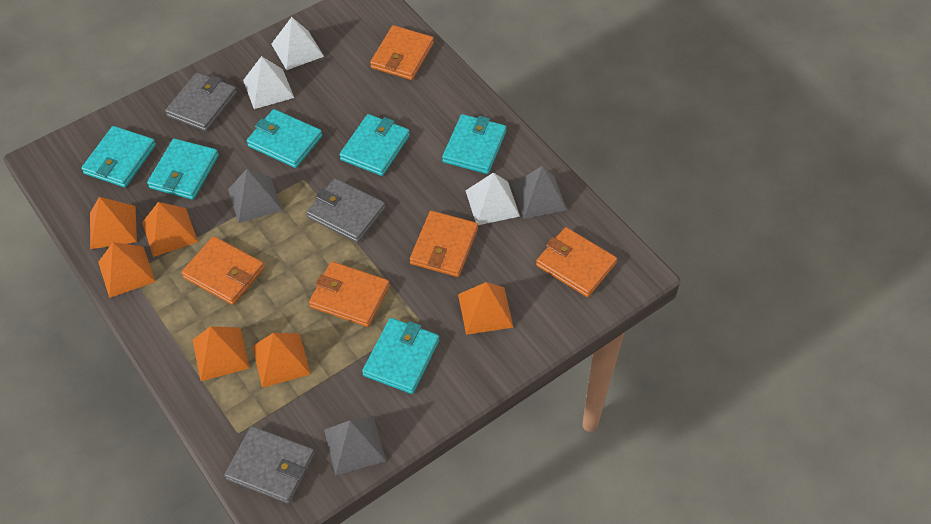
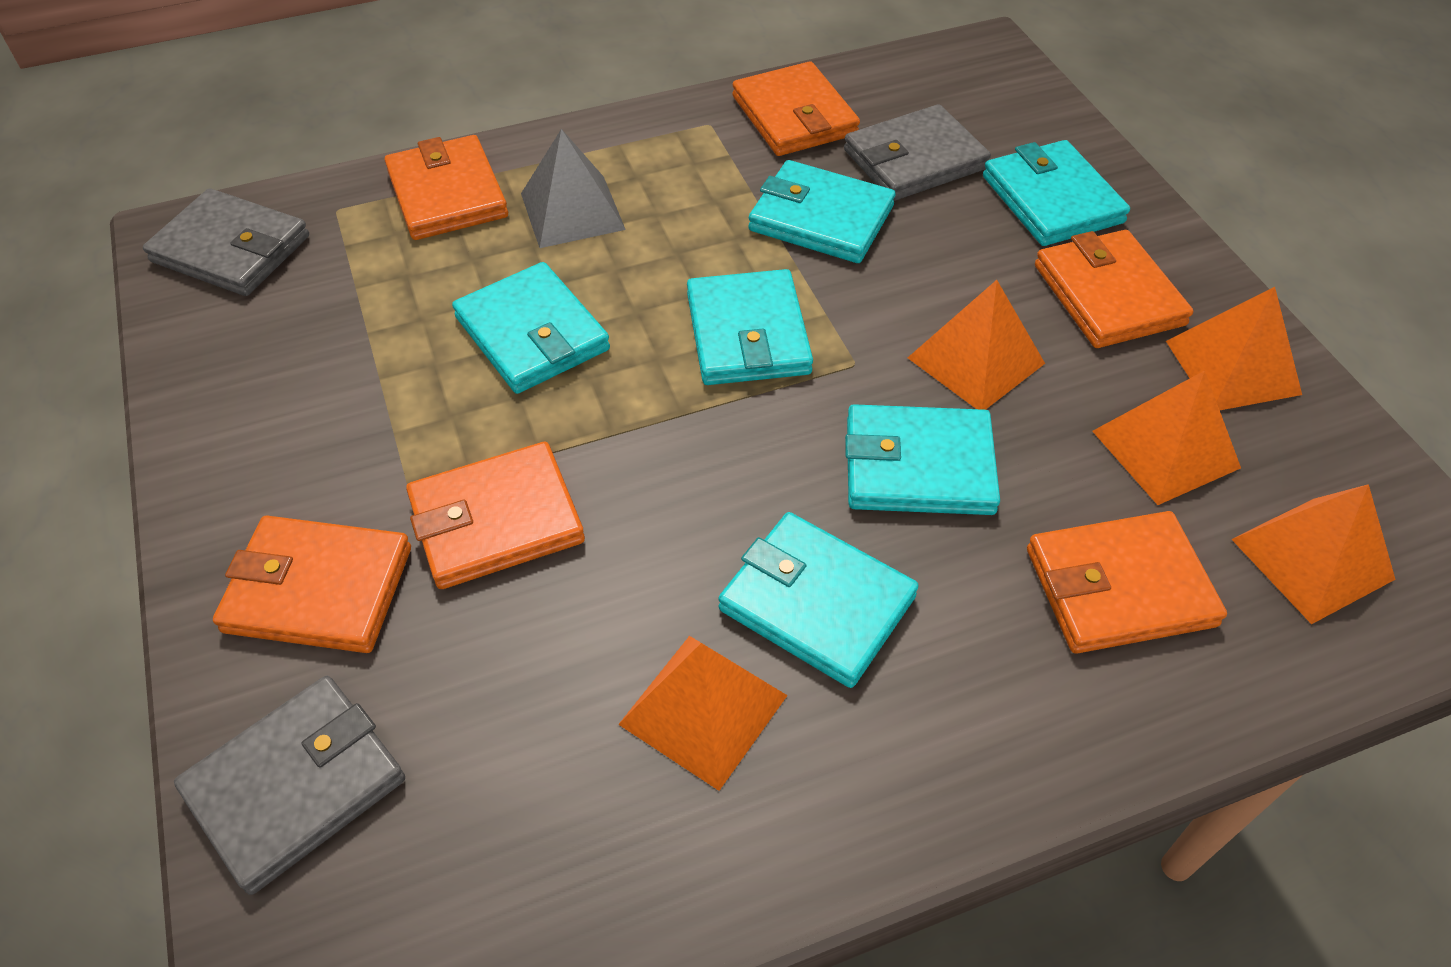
grey pyramid: [228,169,282,223] [324,416,386,475] [512,166,567,219] = 3 -> [521,129,626,248] = 1
orange pyramid: [90,197,137,249] [98,242,155,298] [142,202,198,257] [193,326,249,381] [252,333,311,388] [458,282,514,335] = 6 -> [618,636,788,791] [908,280,1045,410] [1092,370,1241,505] [1166,287,1302,410] [1231,484,1396,624] = 5
orange wallet: [181,236,265,305] [309,261,390,327] [370,25,434,80] [410,211,478,277] [536,227,617,297] = 5 -> [213,516,411,653] [385,135,508,240] [406,442,585,589] [732,61,860,156] [1027,511,1227,654] [1035,230,1193,348] = 6
white pyramid: [243,56,294,109] [271,17,324,70] [465,172,520,225] = 3 -> none = 0

